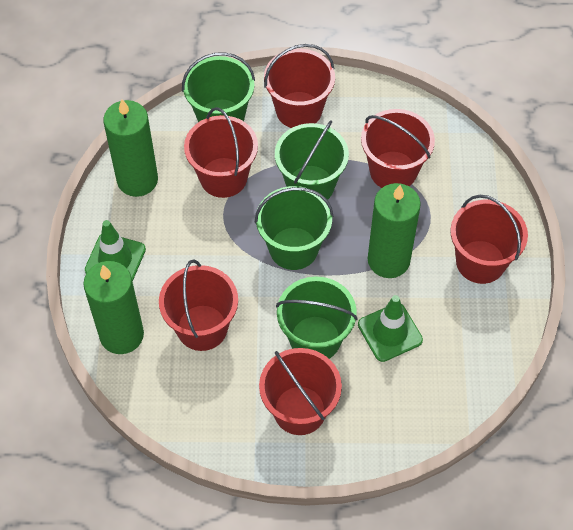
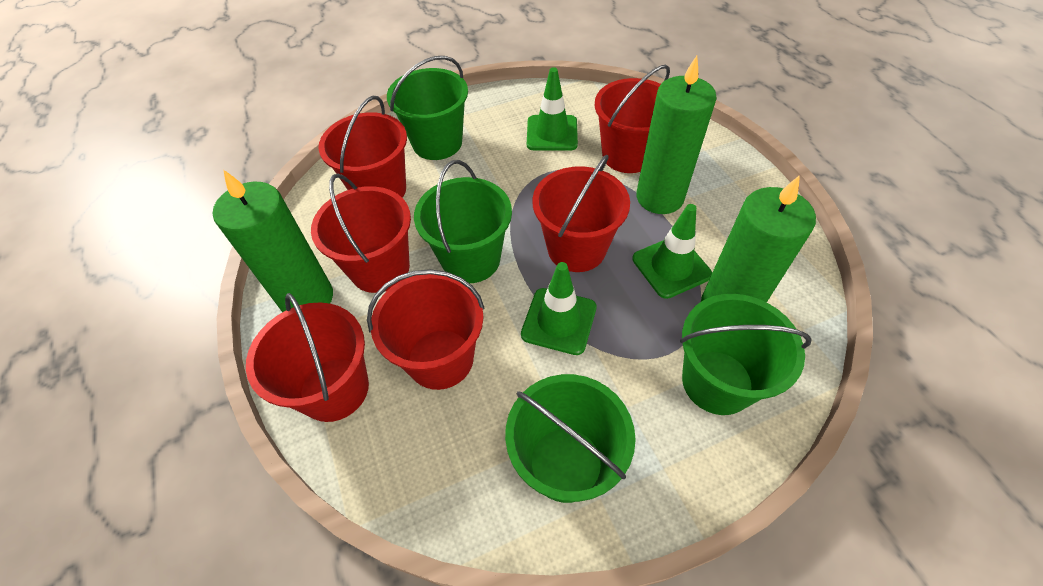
green traffic cone: [85,220,146,282] [358,295,423,362] = 2 -> [521,262,597,355] [527,67,578,151] [632,204,712,299] = 3

